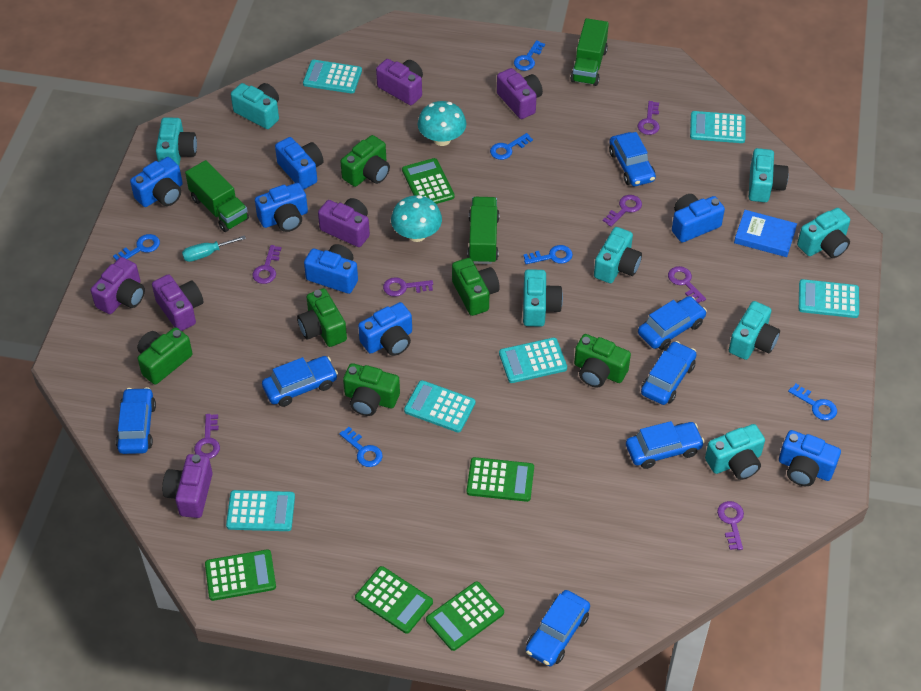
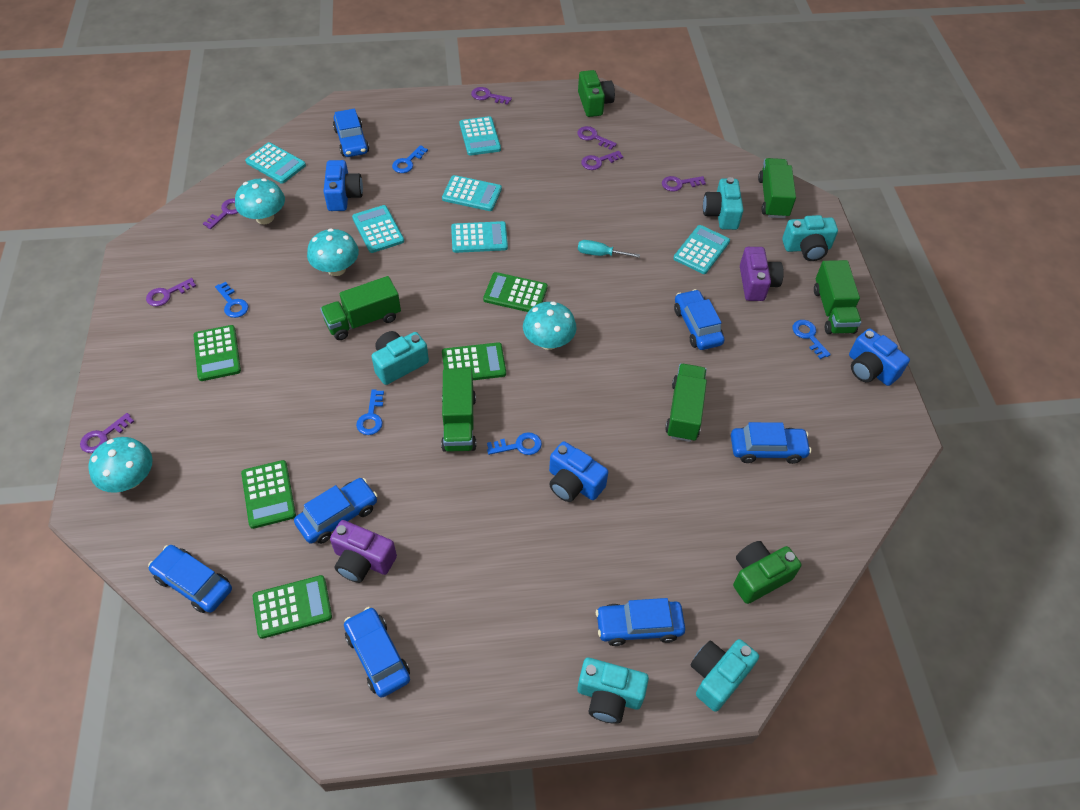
blue book: [734,210,797,257] = 1 -> none = 0
blue camera: [130,157,183,207] [255,183,308,232] [275,137,323,189] [304,244,358,294] [358,302,412,356] [672,194,725,242] [779,430,841,486] = 7 -> [323,160,363,211] [549,441,608,502] [849,329,910,386] = 3
blue key: [113,234,160,261] [339,427,383,467] [490,133,533,160] [514,40,545,71] [523,245,573,264] [788,384,837,420] = 6 -> [215,282,248,318] [356,389,384,435] [392,145,428,173] [487,432,542,455] [793,320,831,359] = 5
green camera: [137,327,192,385] [297,288,347,347] [340,135,390,187] [343,363,400,416] [452,258,500,316] [574,334,631,388] = 6 -> [578,70,615,117] [733,541,801,604] = 2
green truck: [185,160,249,232] [467,197,500,264] [570,18,609,86] = 3 -> [320,276,401,340] [441,368,476,452] [665,363,707,442] [758,158,796,218] [814,260,861,334] = 5
purple camera: [91,257,145,314] [152,274,204,331] [162,454,213,518] [318,198,370,247] [376,59,423,105] [497,68,543,119] = 6 -> [330,520,397,583] [740,247,784,301] = 2
turquoise camera: [156,117,197,165] [231,83,279,129] [523,269,563,327] [594,227,642,283] [705,424,765,480] [729,301,780,360] [749,148,789,202] [797,208,850,258] = 8 -> [371,331,429,385] [577,658,649,724] [690,639,759,712] [703,177,744,230] [782,215,838,261] = 5
turquoise mushroom: [391,195,442,242] [418,101,466,146] = 2 -> [88,437,153,493] [235,178,285,224] [307,229,359,276] [523,302,577,350] = 4

